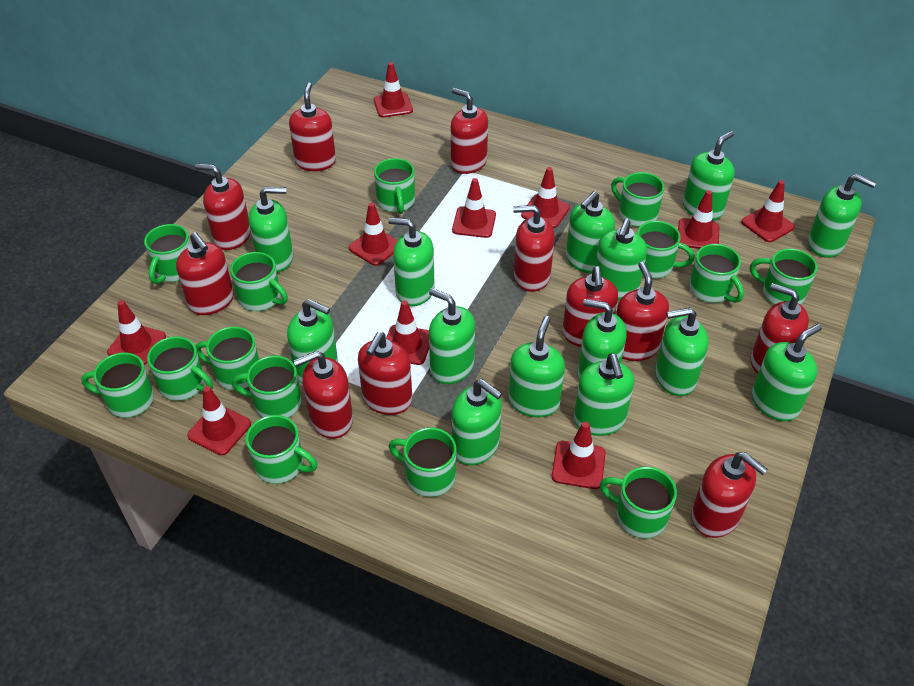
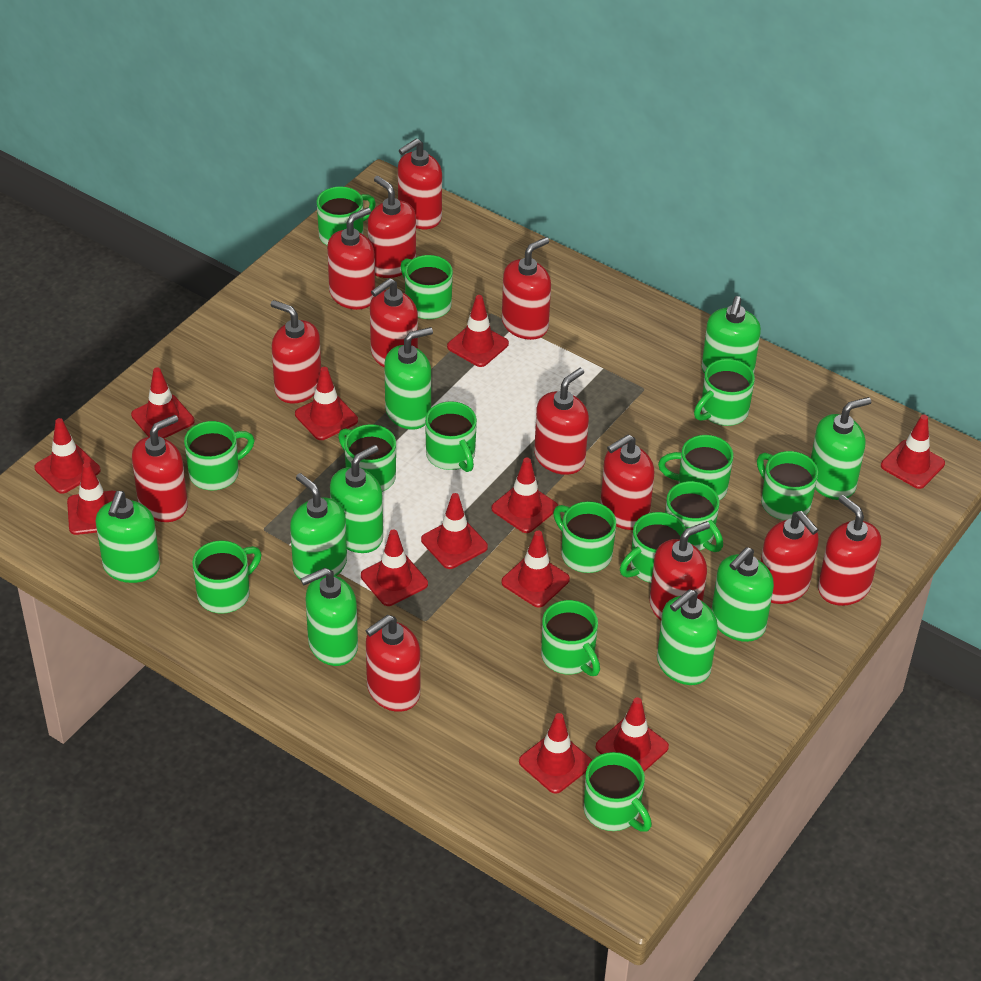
green soap dispenser: [249,187,293,273] [287,299,338,384] [388,217,435,306] [429,288,475,384] [452,379,503,465] [508,316,565,417] [566,191,615,273] [574,354,634,436] [578,299,627,379] [595,219,647,300] [655,308,708,396] [683,131,735,220] [752,324,822,421] [808,174,876,258] = 14 -> [96,491,160,583] [290,473,347,580] [301,568,358,666] [330,445,383,553] [384,327,433,430] [657,589,718,685] [702,296,761,374] [711,547,774,642] [811,397,871,500] = 9
red soap dispenser: [176,232,234,315] [195,163,251,250] [289,83,336,171] [293,351,353,439] [358,332,412,415] [451,88,488,174] [513,205,555,292] [562,266,618,347] [616,262,669,361] [691,452,768,538] [751,283,809,374] = 11 -> [132,415,188,522] [271,300,321,404] [327,207,375,310] [366,615,420,712] [368,176,416,278] [370,278,418,367] [398,139,442,229] [502,237,551,340] [534,368,589,475] [600,435,654,530] [650,521,710,620] [761,511,819,604] [818,495,881,606] = 13
red traffic cone: [107,300,166,365] [187,386,251,455] [349,202,398,266] [374,62,413,118] [386,300,429,365] [452,178,496,238] [521,167,570,228] [552,422,606,489] [678,190,719,249] [741,180,795,242] = 10 -> [35,418,100,494] [67,462,116,535] [131,367,195,438] [295,367,358,440] [361,529,428,606] [421,493,488,569] [447,295,509,367] [491,458,558,533] [501,531,570,608] [519,713,592,794] [595,697,669,772] [881,414,945,489] = 12

